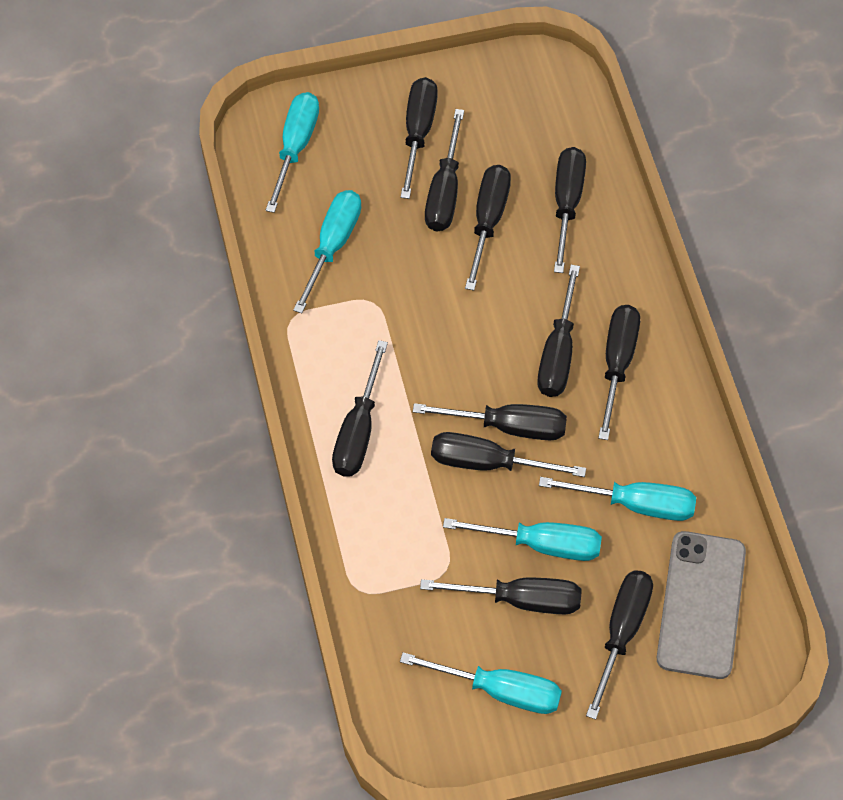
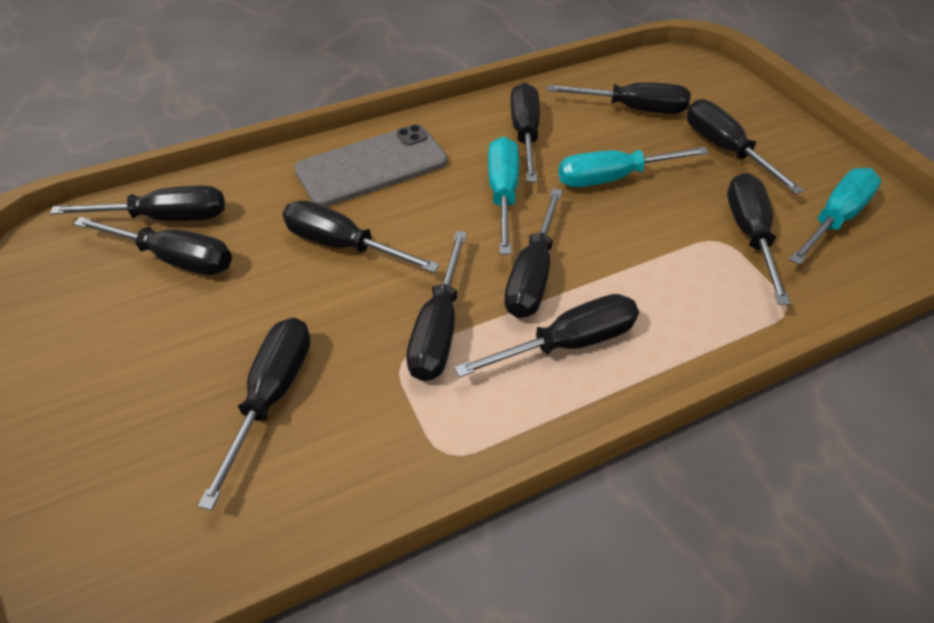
turquoise screwdriver: [266,92,319,213] [293,190,361,313] [400,652,562,714] [443,518,602,561] [539,477,696,521] = 5 -> [488,136,519,255] [558,147,709,187] [789,168,881,265] = 3

